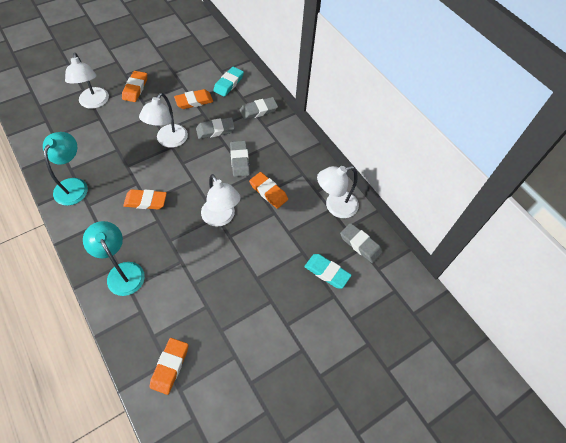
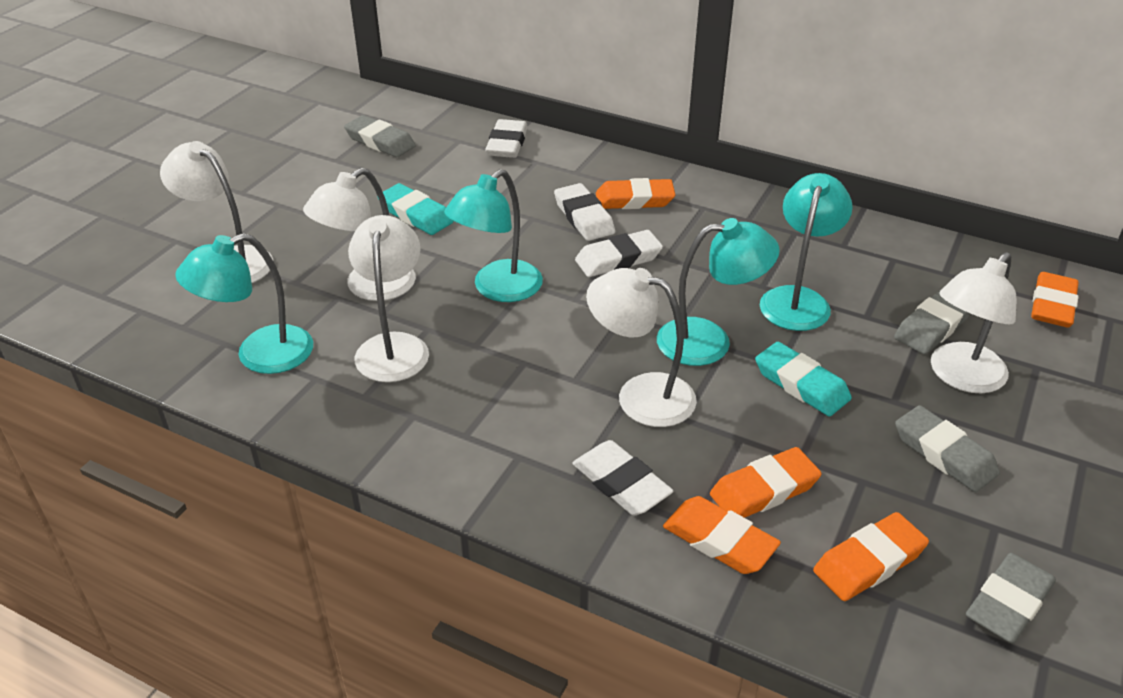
turquoise lamp: [43,132,88,206] [83,221,145,296] = 2 -> [175,233,313,374] [444,169,543,302] [657,218,780,366] [760,173,853,331] = 4
white eraser: none = 0 -> [485,119,528,158] [554,183,615,241] [572,440,673,515] [575,230,663,277] = 4
white lamp: [65,53,109,109] [139,93,188,148] [201,174,241,227] [317,166,359,218] = 4 -> [160,141,273,283] [303,168,416,301] [348,215,429,382] [586,268,697,427] [931,252,1017,394] = 5

